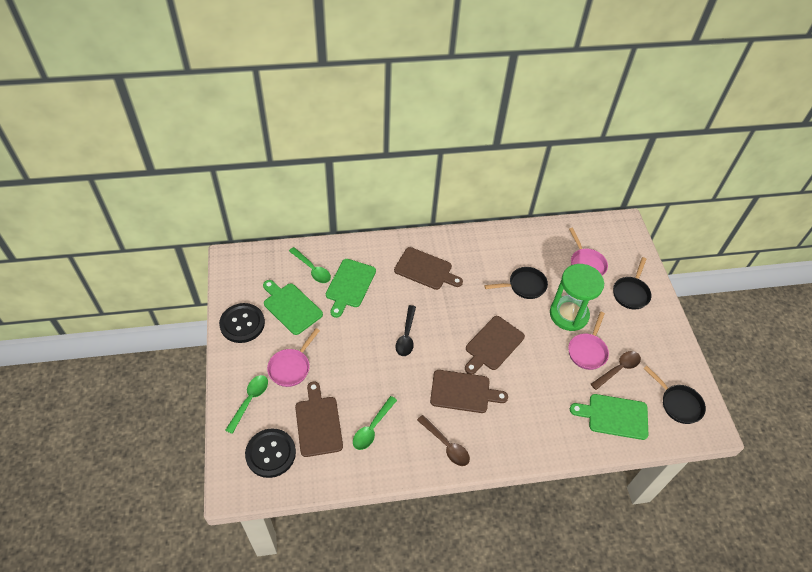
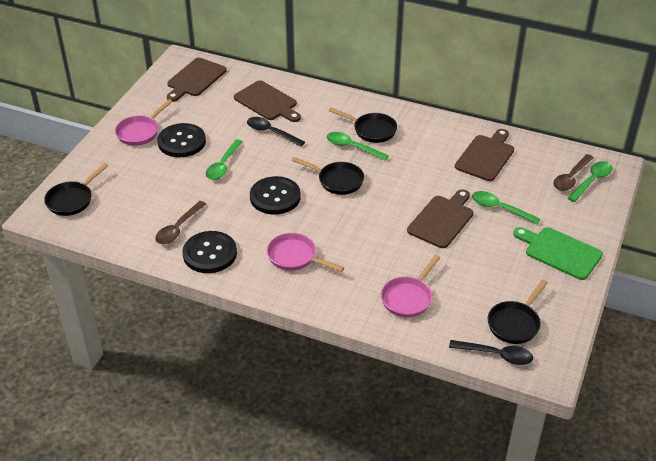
black button: [219,303,265,343] [245,429,296,478] = 2 -> [157,123,206,157] [182,231,237,273] [250,176,301,215] = 3
black pan: [484,267,548,299] [613,257,651,310] [643,366,706,424] = 3 -> [44,163,108,216] [291,157,364,195] [329,108,397,143] [488,280,548,344] = 4
black spoon: [395,305,416,356] = 1 -> [247,117,305,147] [449,340,533,365] = 2
green cutting board: [263,280,323,335] [326,259,376,318] [570,394,648,440] = 3 -> [513,227,603,280] = 1
green hourglass: [550,264,604,331] = 1 -> none = 0
green spoon: [225,375,268,434] [289,247,331,283] [353,396,397,450] = 3 -> [206,139,243,180] [327,132,389,161] [472,191,541,224] [568,161,613,202] = 4

